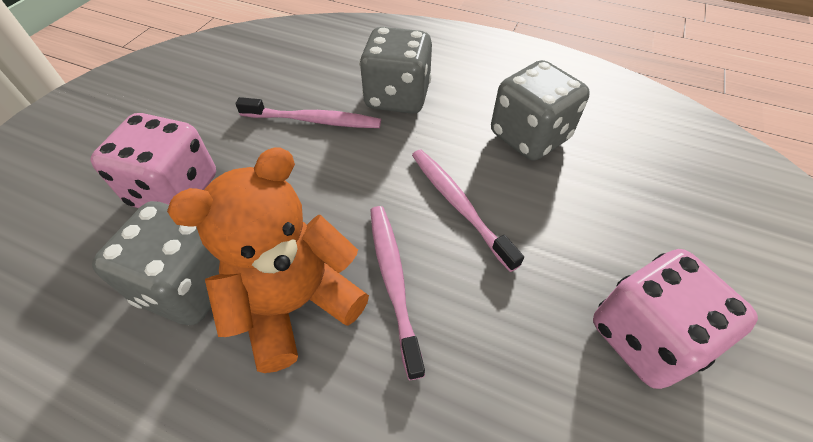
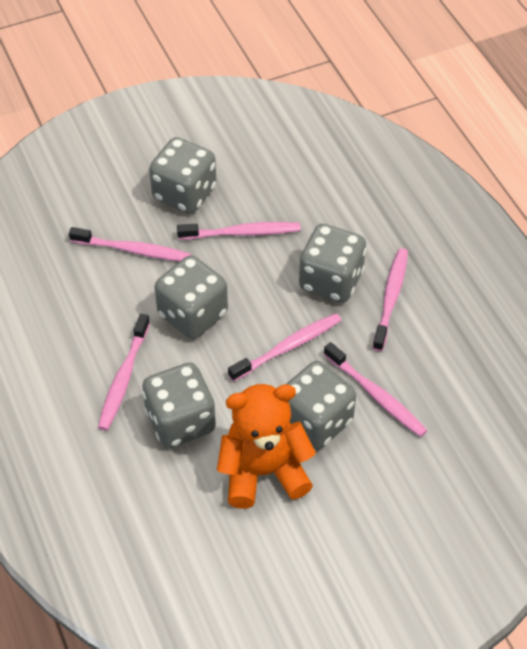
grey dice: [92,201,220,326] [359,27,432,114] [491,60,590,161] = 3 -> [142,363,216,448] [149,137,216,214] [155,256,228,339] [286,361,356,449] [299,224,367,302] = 5
pink dice: [91,113,216,208] [593,249,758,389] = 2 -> none = 0
pink toothbrush: [235,97,381,128] [370,206,425,380] [412,150,524,272] = 3 -> [69,227,192,261] [98,314,150,430] [177,222,301,240] [228,313,341,382] [324,342,428,437] [373,248,408,351] = 6

